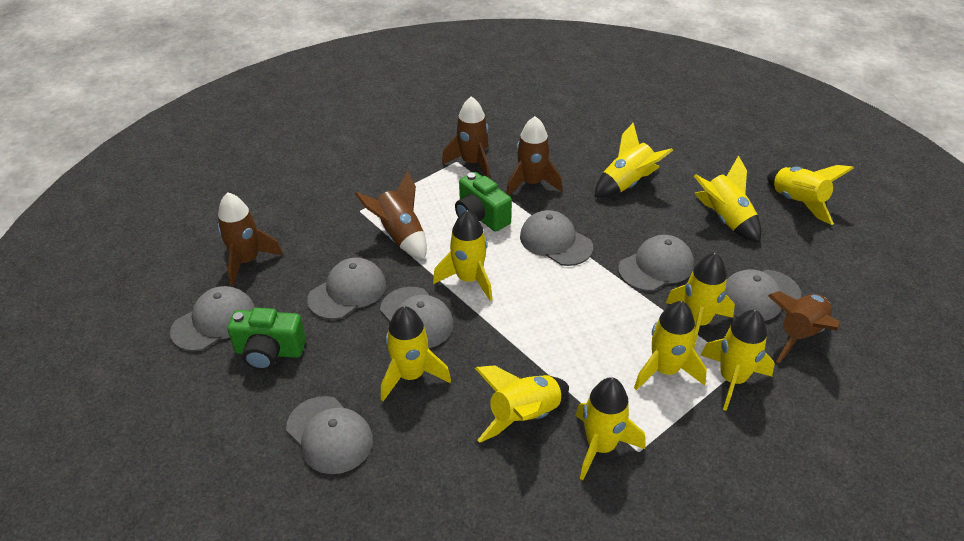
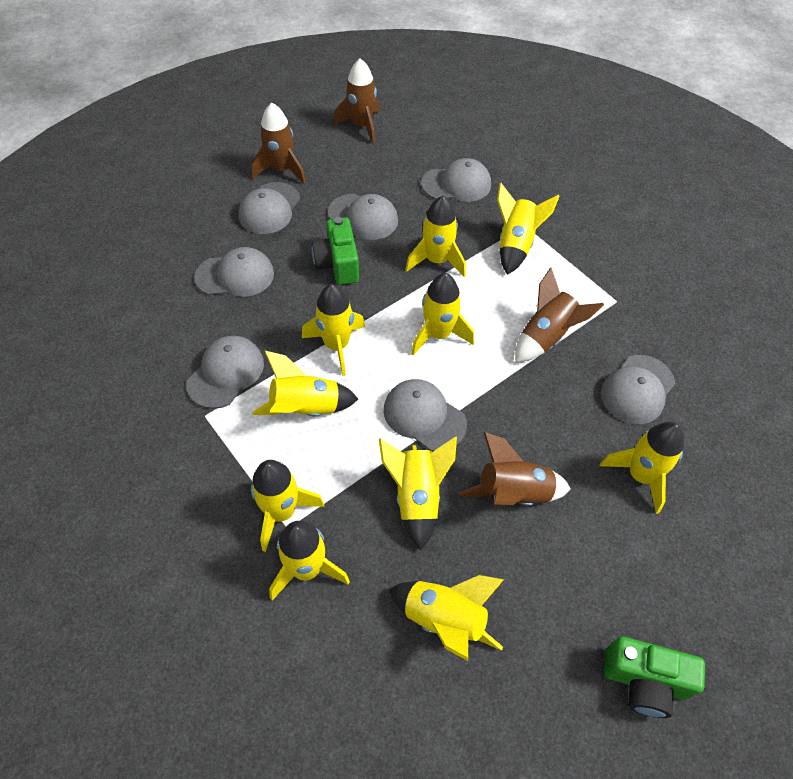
brown rocket: [217,192,283,286] [355,171,427,259] [442,96,490,178] [506,116,563,195] [768,291,840,363] = 5 -> [251,102,306,184] [333,58,380,144] [458,432,571,506] [515,268,604,363] = 4

